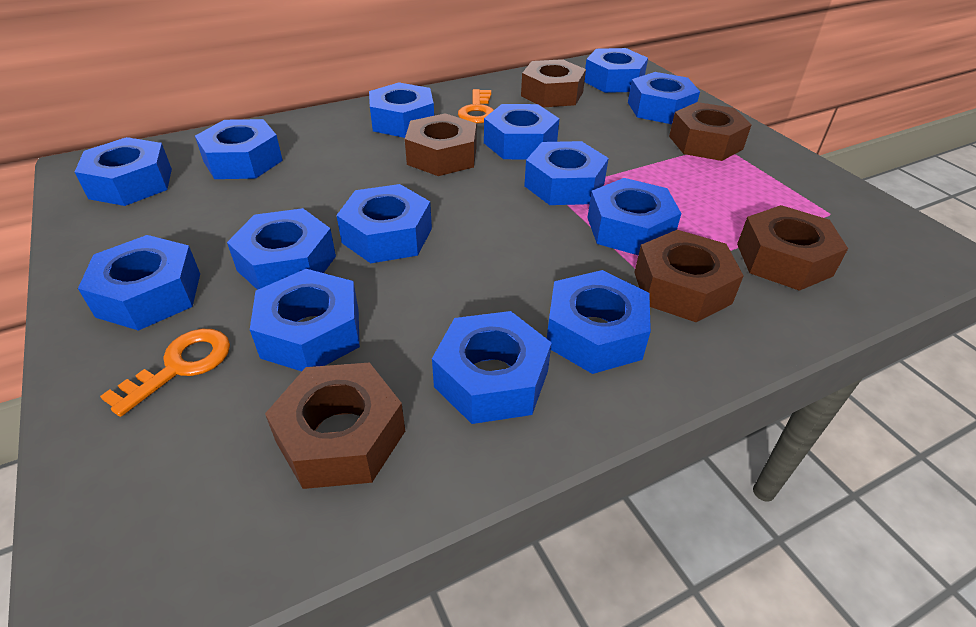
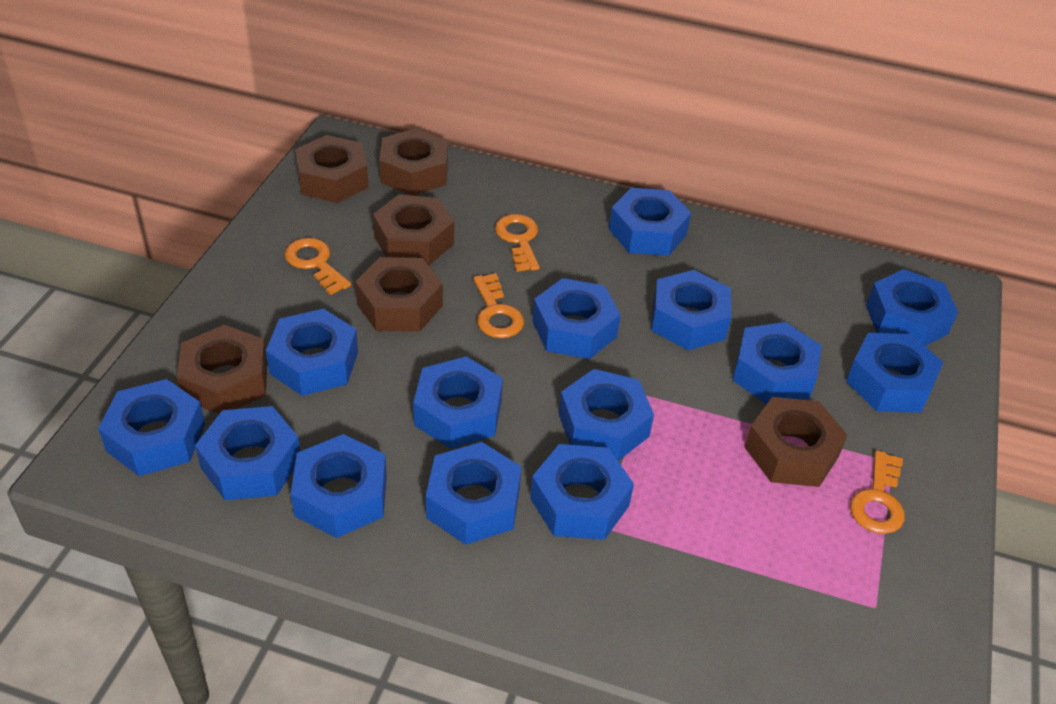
orange key: [100,329,230,417] [458,89,494,124] = 2 -> [284,238,351,295] [473,273,524,338] [495,214,540,272] [850,450,905,534] = 4

